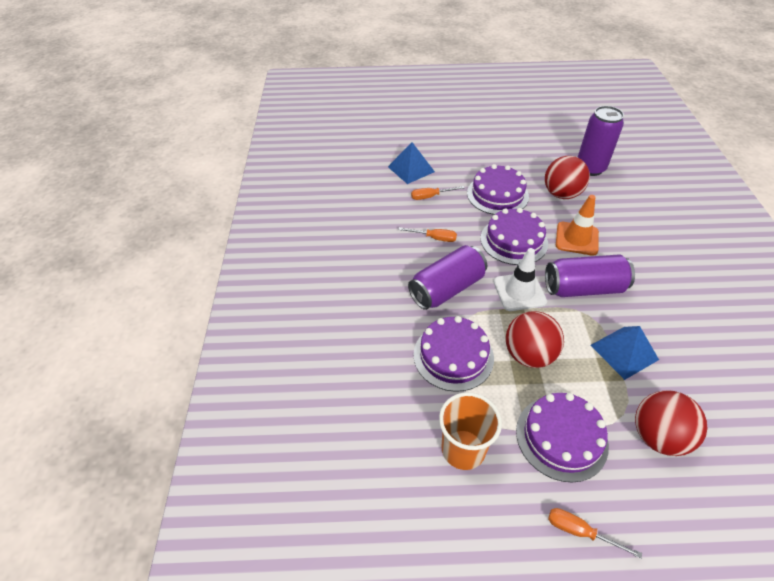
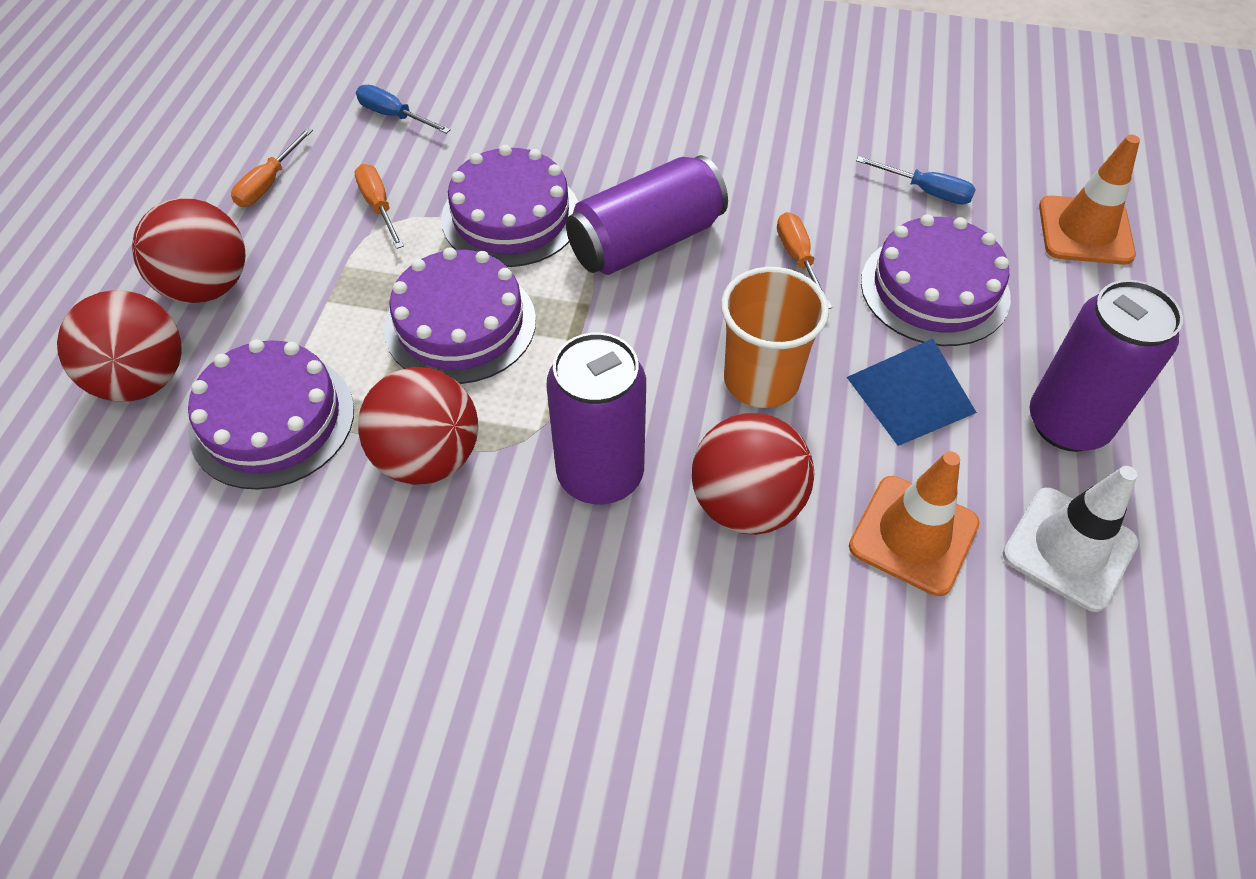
blue pyramid: [388,142,435,184] [591,326,659,380] = 2 -> [847,339,977,446] = 1
blue screwdriver: none = 0 -> [356,85,451,134] [856,156,976,204] = 2
orange traffic cone: [556,195,599,256] = 1 -> [849,451,980,596] [1039,135,1140,265] = 2
red ball: [506,311,564,368] [545,156,590,199] [635,390,707,456] = 3 -> [57,290,182,402] [132,198,245,304] [358,367,478,485] [692,413,814,535] = 4

